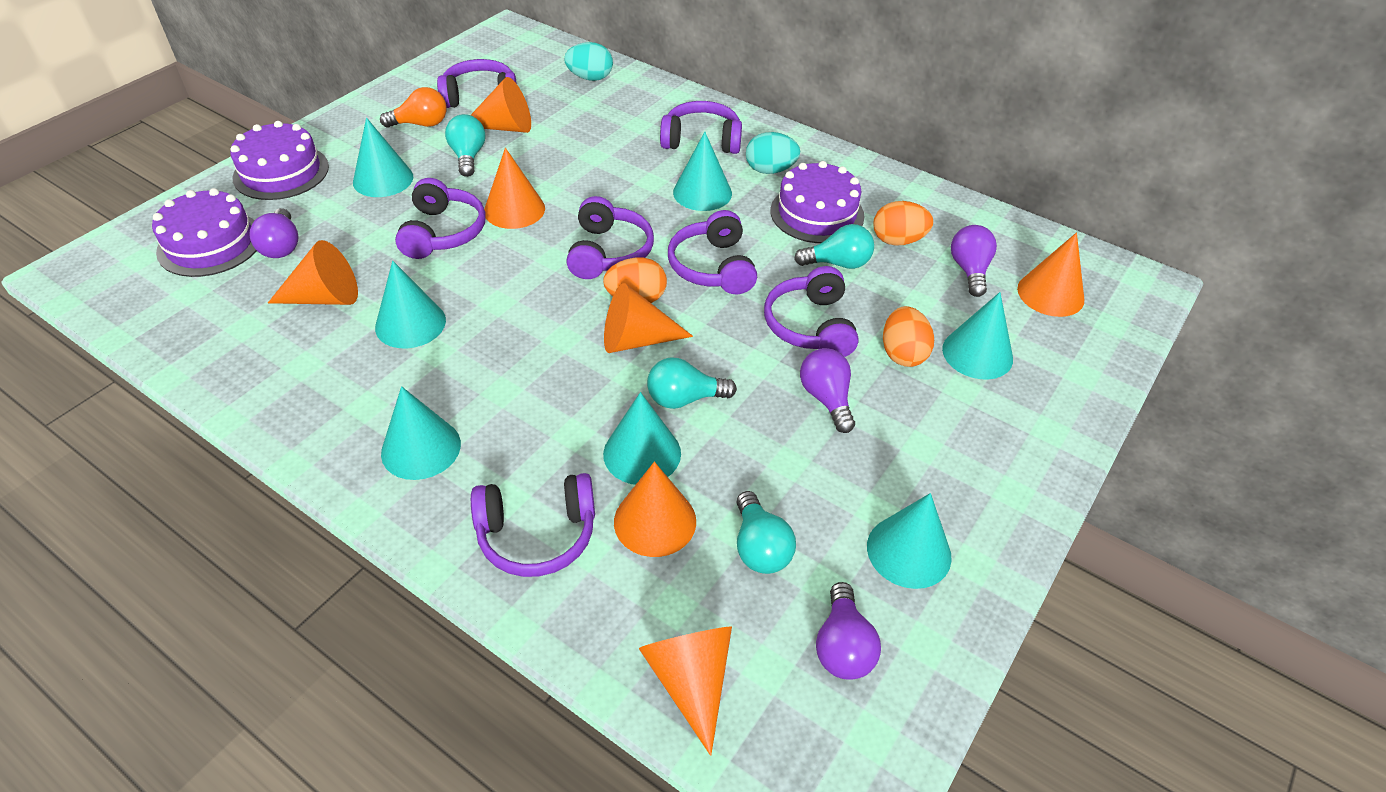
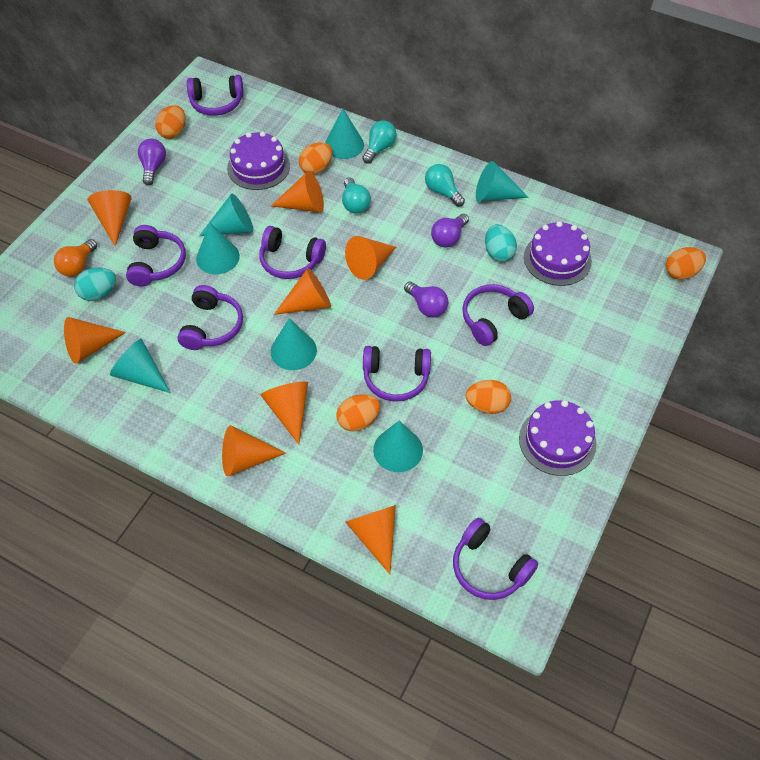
orange cone: [268,240,358,305] [471,77,531,133] [484,148,545,229] [604,283,693,353] [614,462,696,557] [639,627,732,756] [1017,232,1084,317] = 7 -> [64,317,126,364] [88,190,132,246] [222,425,286,476] [261,382,308,444] [271,171,324,212] [274,268,331,315] [345,236,396,280] [345,505,396,574] = 8
orange egg: [603,257,667,303] [873,201,933,246] [883,306,934,367] = 3 -> [155,105,186,139] [299,142,332,175] [337,394,380,431] [466,380,511,414] [666,247,706,280] = 5
purple light bulb: [249,208,299,258] [800,348,855,433] [816,582,881,680] [951,225,997,297] = 4 -> [138,138,166,186] [404,282,448,318] [431,214,469,248] = 3
turquoise light bulb: [445,114,485,177] [647,357,737,409] [736,491,796,574] [794,224,874,269] = 4 -> [342,178,371,214] [362,121,397,164] [425,164,465,207] = 3

